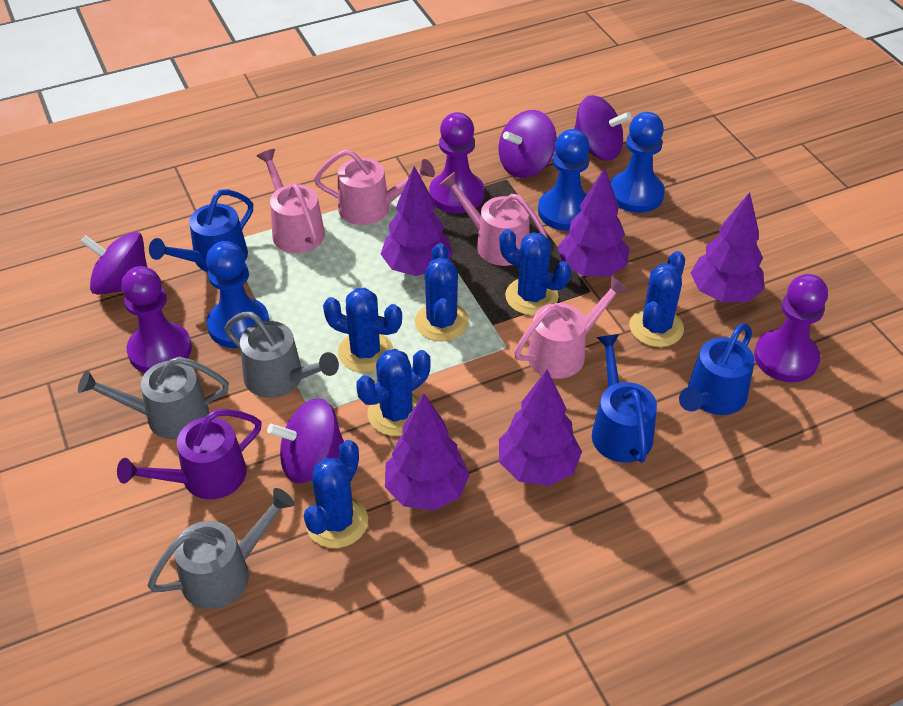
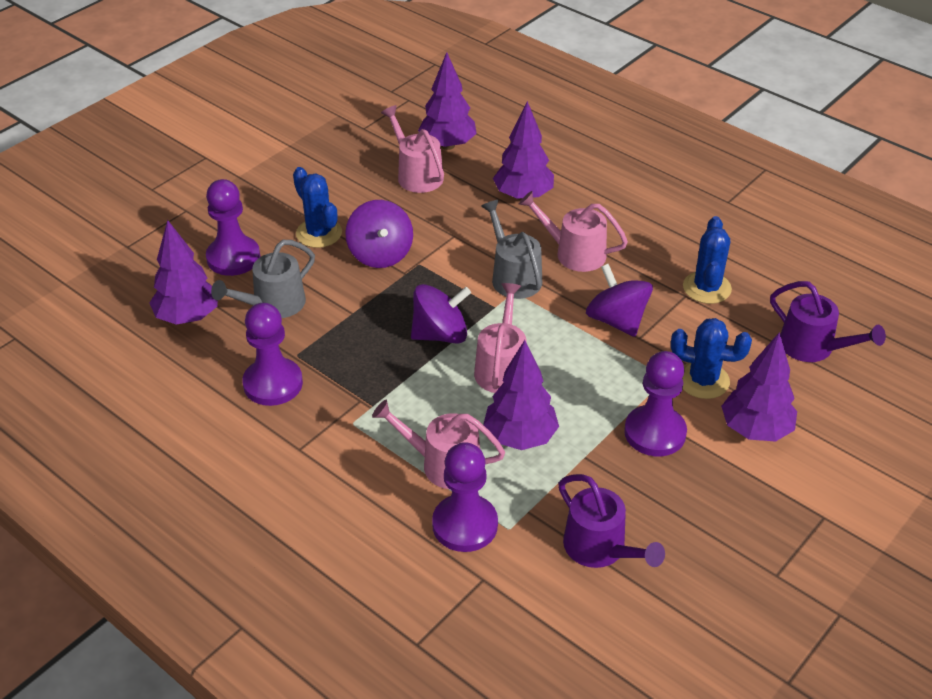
blue cactus: [304,440,368,548] [323,288,402,373] [356,349,431,436] [415,243,469,342] [499,229,571,315] [629,251,685,347] = 6 -> [293,167,342,248] [671,318,752,399] [683,216,732,304] = 3
blue pawn: [206,241,269,348] [538,129,590,231] [610,112,665,213] = 3 -> none = 0
blue watering can: [149,189,253,272] [592,334,657,463] [679,323,755,415] = 3 -> none = 0
grey watering can: [78,357,229,439] [147,488,294,609] [224,312,339,398] = 3 -> [211,240,315,318] [481,200,542,299] = 2
purple pawn: [121,266,192,373] [429,112,484,213] [754,274,828,382] = 3 -> [206,179,260,276] [242,303,303,406] [432,442,498,552] [624,351,687,456] = 4
purple spinning top: [80,232,148,295] [267,398,344,483] [498,110,557,178] [574,95,631,161] = 4 -> [345,200,413,268] [411,284,471,343] [586,264,653,337] = 3
purple watering can: [117,409,262,499] = 1 -> [558,474,665,568] [770,281,886,362] = 2

